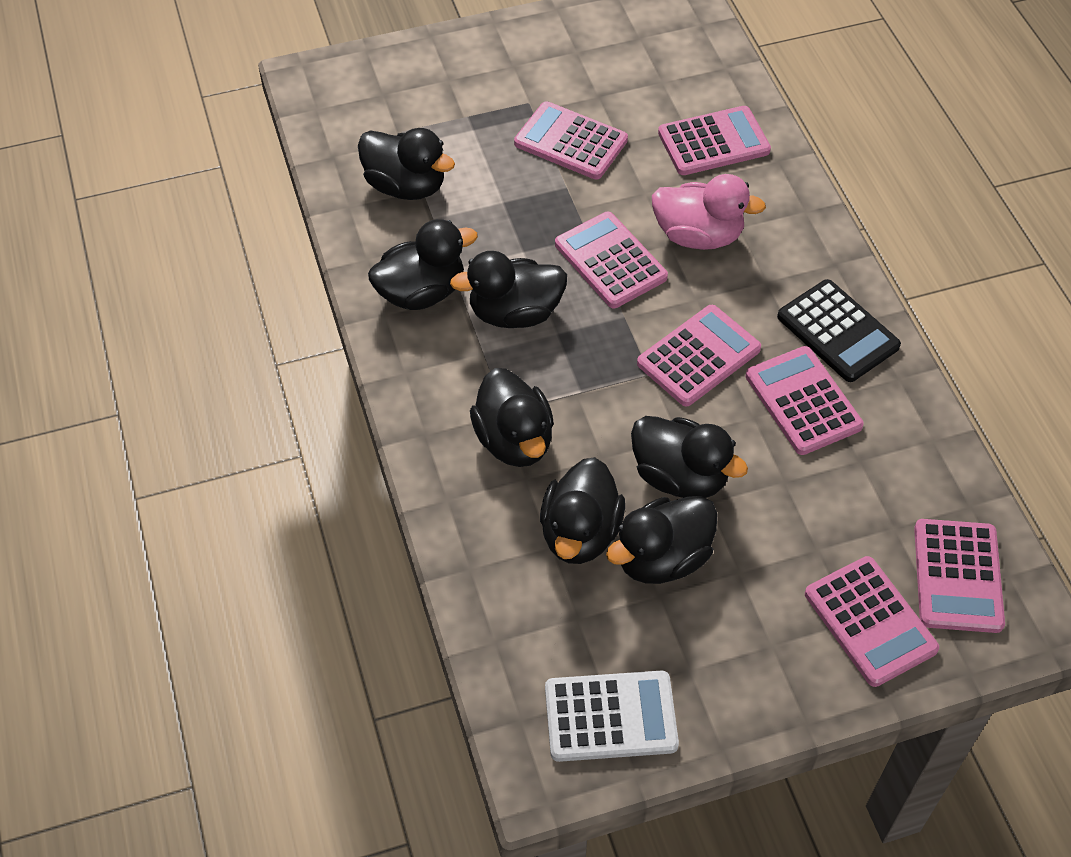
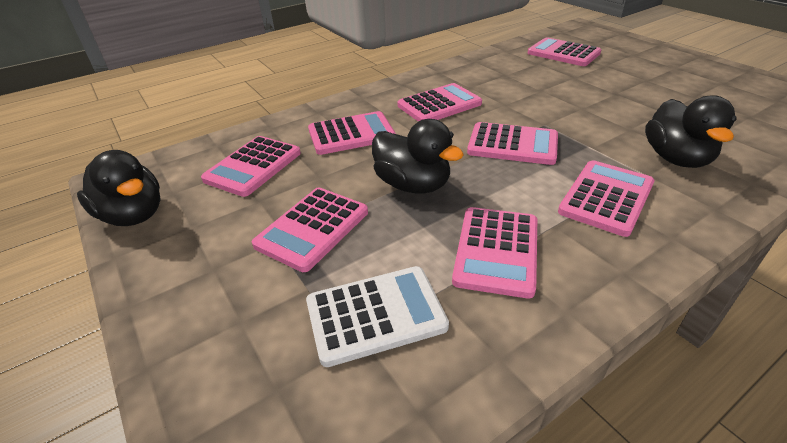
black calculator: [777,279,901,382] = 1 -> none = 0
black duck: [358,128,455,200] [368,219,478,310] [450,251,567,328] [470,368,554,467] [540,457,625,564] [606,496,718,584] [631,416,748,498] = 7 -> [77,150,161,226] [372,119,464,193] [645,95,737,168] = 3
pink calculator: [514,101,628,180] [555,212,668,308] [637,305,761,406] [658,106,771,175] [746,346,864,455] [805,556,939,687] [914,519,1005,633] = 7 -> [201,136,301,197] [252,187,368,272] [308,111,396,155] [398,83,482,122] [452,207,537,298] [467,122,558,165] [528,37,601,66] [558,160,654,237] = 8
pink duck: [652,174,766,250] = 1 -> none = 0

